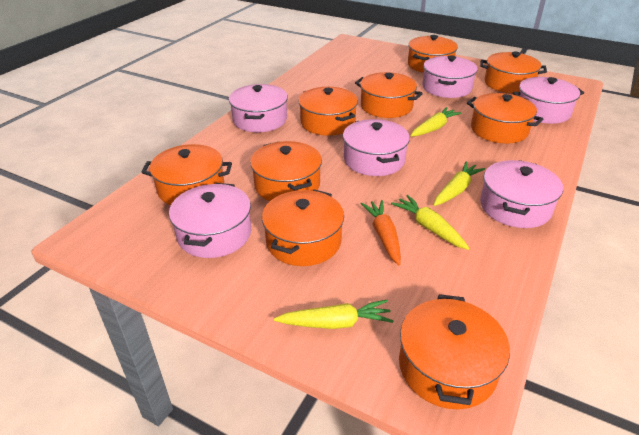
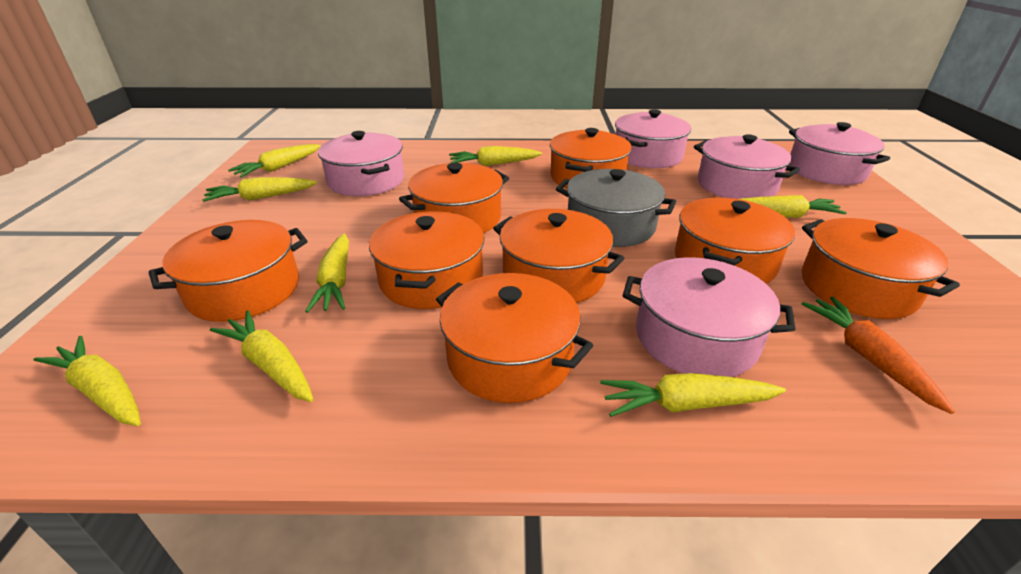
grey pot: none = 0 -> [556,169,676,247] = 1
orange pot: [141,144,232,205] [250,141,322,201] [262,190,344,266] [298,87,358,136] [355,72,423,118] [399,294,510,409] [408,35,458,73] [467,93,543,143] [480,52,547,93] = 9 -> [149,220,307,322] [369,211,485,309] [399,163,509,233] [436,273,593,403] [493,209,624,303] [550,128,632,188] [675,198,795,284] [802,218,960,319] = 8
pink pot: [169,183,251,258] [229,84,288,132] [343,119,410,176] [422,55,478,98] [480,160,563,228] [513,77,584,124] = 6 -> [318,131,404,196] [615,109,691,168] [623,257,796,377] [694,134,800,199] [789,122,890,185] = 5
yellow carrot: [274,300,394,329] [391,195,470,250] [410,107,462,137] [434,162,485,206] = 4 -> [34,336,141,426] [202,177,317,202] [210,310,314,402] [228,144,321,178] [305,233,349,313] [449,146,542,166] [600,373,786,417] [740,195,847,218] = 8

